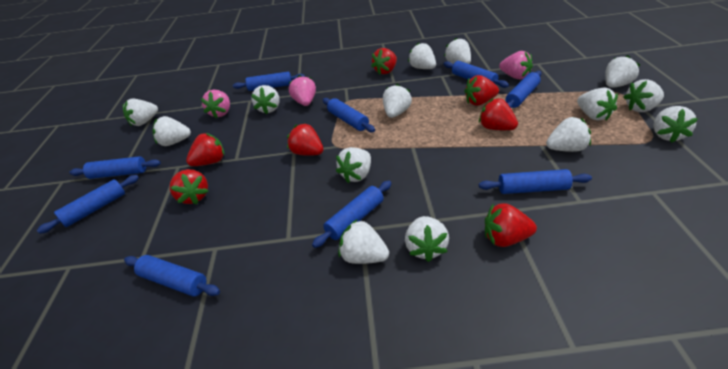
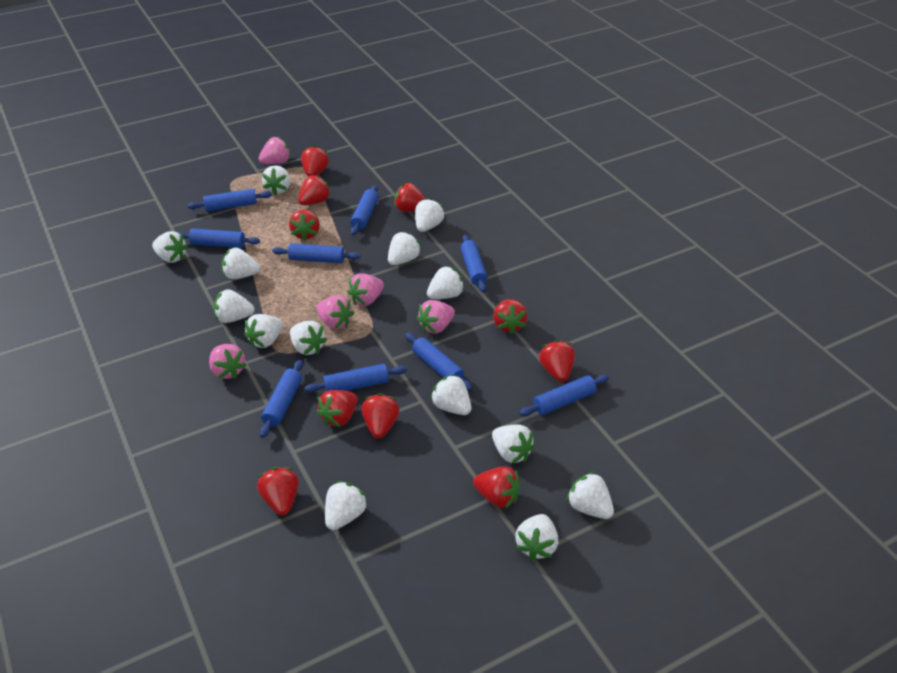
pink strawberry: [201,90,230,119] [289,75,316,106] [499,51,533,79] = 3 -> [209,344,247,379] [259,137,291,164] [316,295,354,329] [347,274,384,306] [417,300,455,334] = 5
red strawberry: [170,169,208,204] [186,133,224,166] [287,123,323,156] [371,48,397,75] [464,75,499,105] [479,98,518,130] [485,203,537,247] = 7 -> [257,467,299,516] [289,210,320,241] [298,175,331,205] [301,146,329,176] [317,390,358,427] [361,393,400,438] [394,183,427,212] [473,467,521,508] [493,299,528,334] [539,340,575,382] = 10

